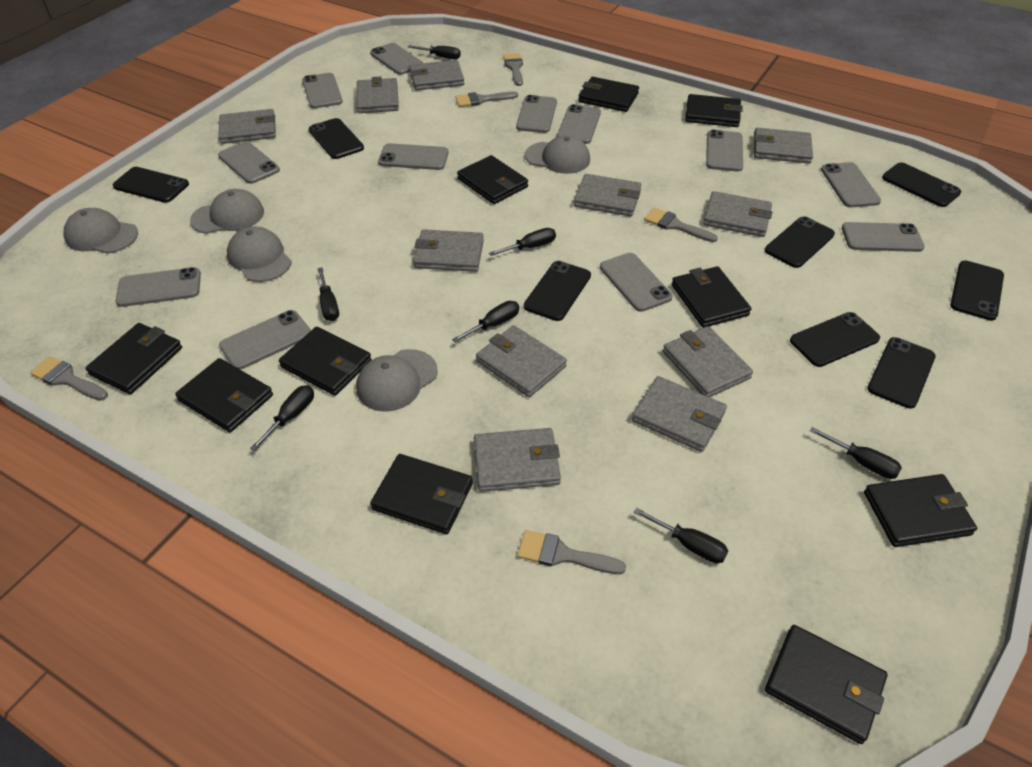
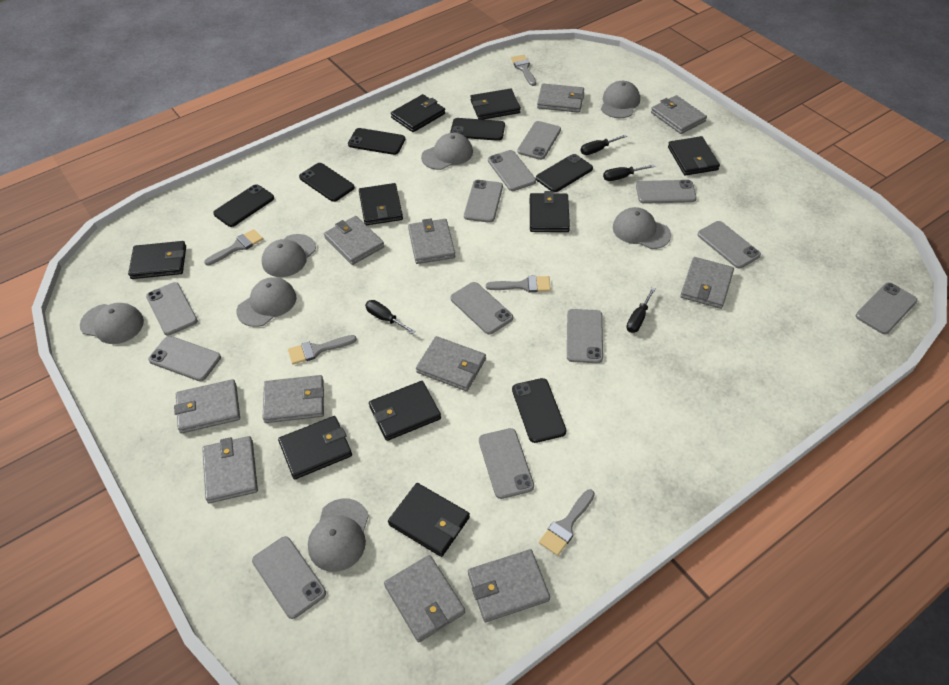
black phone: [113,167,189,203] [309,118,364,159] [524,261,591,321] [765,216,835,268] [790,312,880,367] [867,337,936,409] [882,162,961,207] [950,260,1004,321] = 8 -> [213,184,274,227] [299,163,355,202] [348,128,405,155] [450,118,505,141] [512,378,567,443] [536,154,593,192] = 6
black screwdriver: [250,385,314,451] [317,267,339,321] [408,45,461,59] [452,301,519,343] [489,228,556,256] [634,508,728,563] [810,427,902,479] = 7 -> [365,300,416,334] [581,134,627,155] [603,164,655,181] [626,287,655,333] = 4
black wallet: [85,323,182,394] [175,358,273,432] [279,327,372,396] [370,454,473,534] [457,155,528,204] [578,77,639,112] [672,266,751,328] [685,94,743,127] [765,625,887,744] [864,474,977,547] = 10 -> [128,241,186,279] [278,416,352,479] [359,183,403,225] [369,381,441,441] [388,483,470,557] [391,94,445,132] [470,88,521,119] [530,191,570,232] [668,136,720,176] = 9
grey cap: [64,208,138,254] [190,189,264,234] [227,227,292,282] [356,349,438,412] [525,135,590,174] = 5 -> [80,303,144,344] [237,277,297,327] [262,234,316,277] [308,498,369,572] [421,133,473,170] [601,81,640,118] [613,207,671,249] = 7

